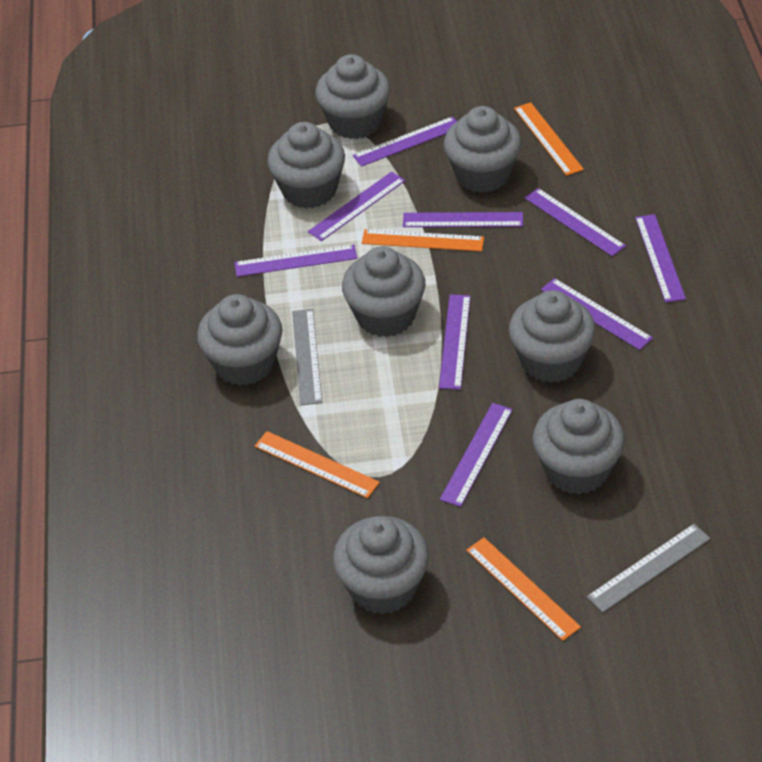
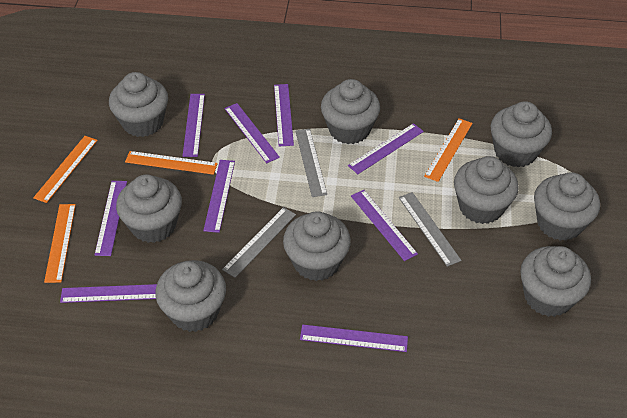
grey cupcake: [197,294,282,386] [267,122,345,208] [316,54,390,139] [333,516,429,615] [342,246,426,337] [444,106,522,193] [509,290,596,383] [533,399,625,494] = 8 -> [109,72,168,137] [116,174,182,243] [155,260,226,332] [283,211,351,281] [321,79,380,144] [454,156,519,224] [491,101,552,168] [520,246,591,317] [534,172,600,241] = 9
grey ruler: [292,309,322,405] [587,524,710,612] = 2 -> [222,207,296,278] [295,129,327,197] [399,192,462,267] = 3

